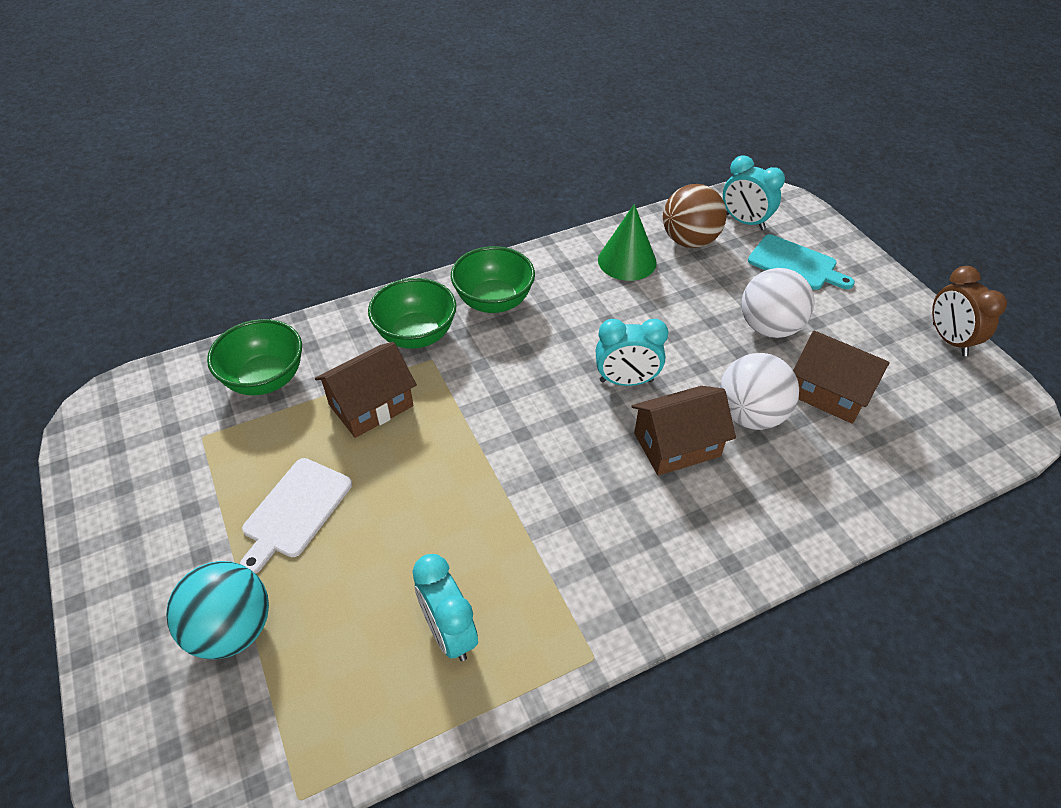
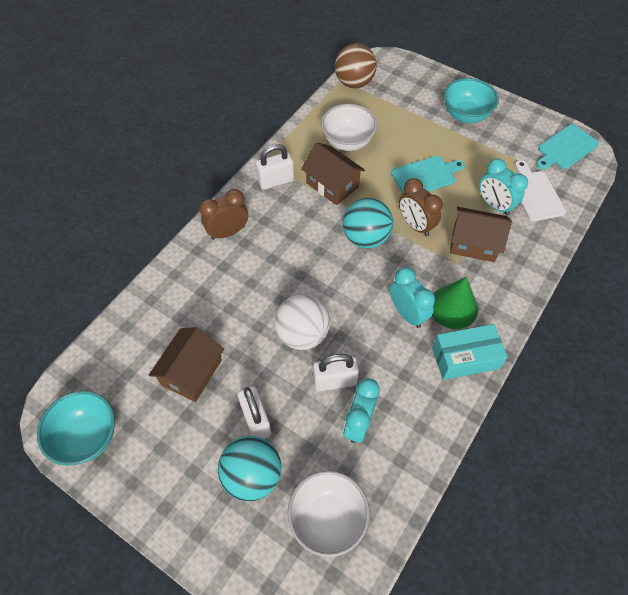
brown clock: [932,266,1007,356] = 1 -> [199,189,248,240] [399,178,442,236] = 2
green bowl: [207,319,302,395] [368,278,456,349] [451,246,535,313] = 3 -> none = 0
turquoise ball: [166,561,269,659] = 1 -> [218,436,281,501] [343,198,393,249] = 2
turquoise bowl: none = 0 -> [37,391,115,466] [444,78,499,123] = 2
turquoise box: none = 0 -> [432,324,508,380] = 1
turquoise cutting board: [748,234,855,290] = 1 -> [391,156,465,193] [536,124,599,170] = 2
white ball: [719,353,799,430] [741,268,815,338] = 2 -> [275,294,330,350] = 1
white bowl: none = 0 -> [287,471,370,557] [321,104,377,151] = 2
white padlock: none = 0 -> [237,386,272,439] [256,144,294,190] [313,354,359,391] = 3

